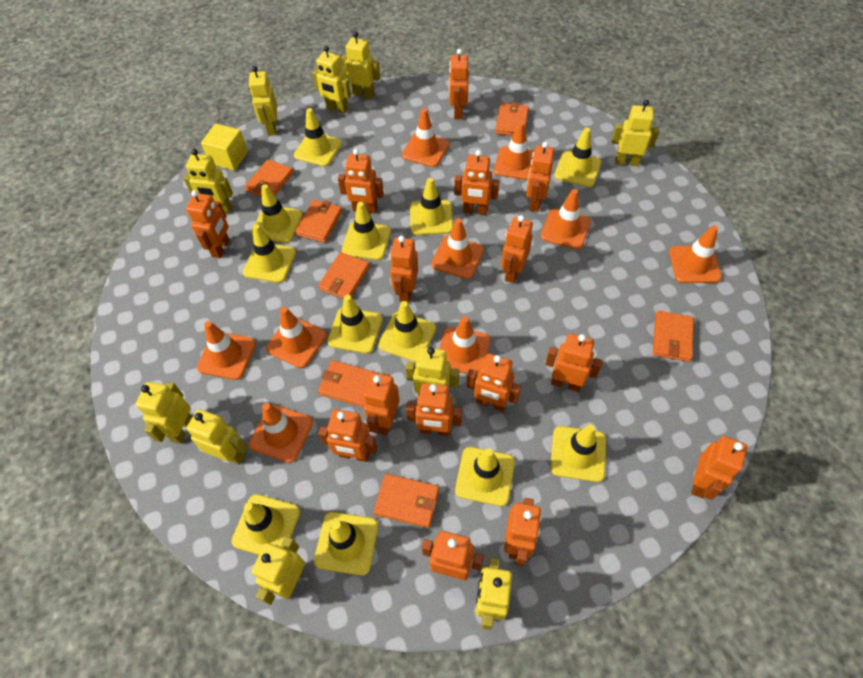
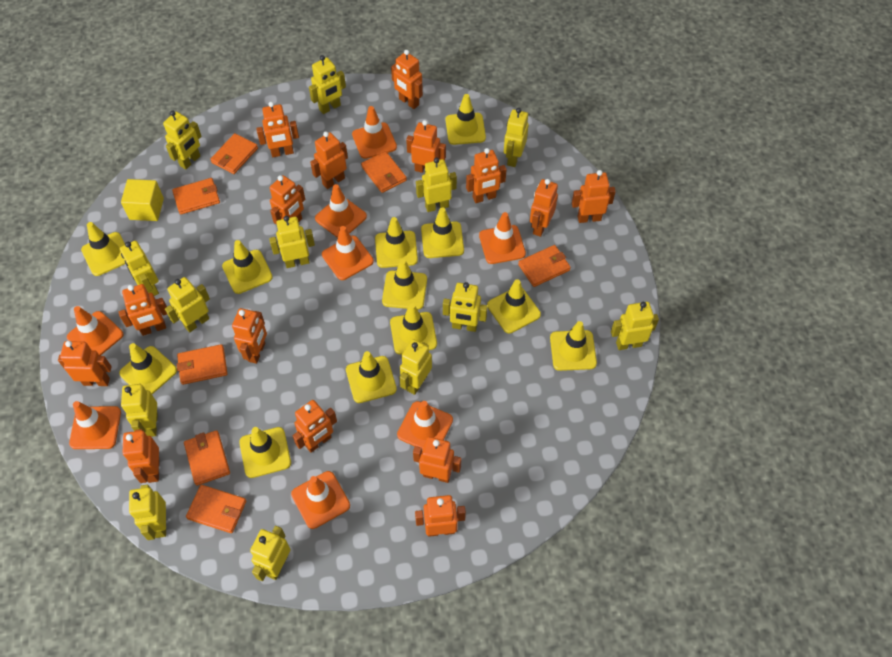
orange traffic cone: [197,321,256,380] [249,403,313,463] [266,307,327,368] [402,108,449,167] [431,218,484,279] [440,316,490,375] [494,122,534,180] [541,189,591,250] [669,225,722,283] = 9 -> [67,306,124,356] [69,401,121,449] [291,471,350,529] [315,184,367,238] [322,226,374,280] [352,106,397,159] [397,401,453,450] [479,212,526,264] = 8
yellow robot: [135,382,192,444] [183,149,233,213] [186,409,247,465] [249,66,277,136] [252,536,305,605] [312,46,351,114] [341,31,380,99] [405,347,459,394] [476,557,512,630] [612,99,659,166] = 10 -> [120,241,159,296] [121,384,158,437] [129,485,166,540] [163,110,202,170] [165,277,210,332] [250,526,290,581] [269,216,315,268] [309,55,346,114] [399,339,432,395] [416,157,457,212] [443,282,488,332] [504,108,528,167] [611,302,659,350] = 13

